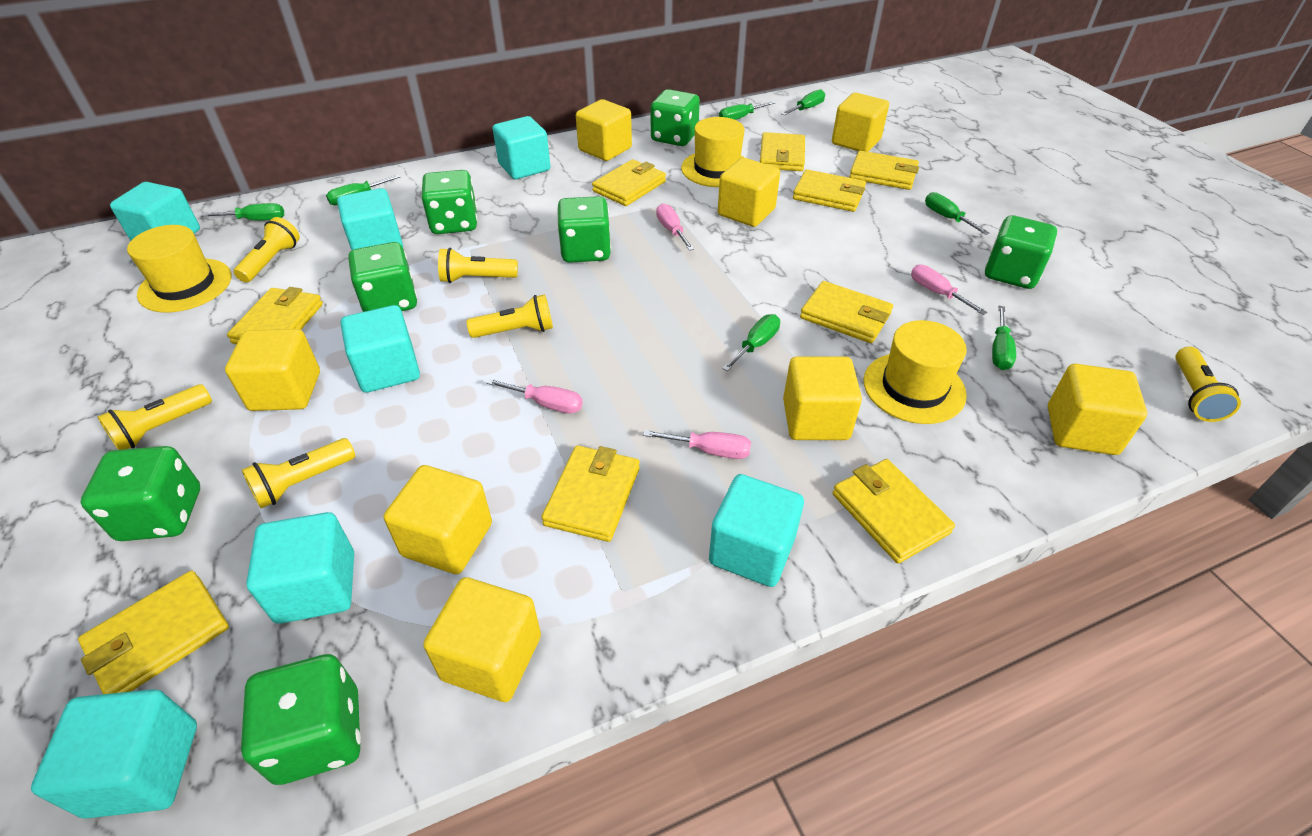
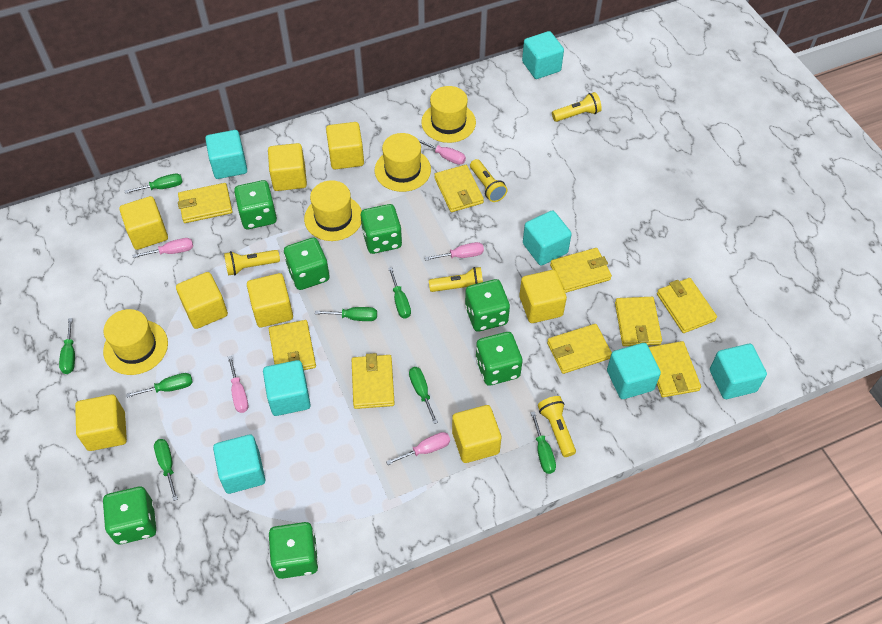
green screwdriver: [201,203,284,220] [326,175,400,205] [719,101,775,120] [722,314,780,371] [781,89,825,116] [925,192,989,235] [992,306,1016,370] = 7 -> [59,318,75,374] [125,173,183,194] [126,373,193,398] [154,439,178,501] [315,307,377,321] [388,267,411,319] [409,367,438,424] [531,411,556,474] = 8
pink screwdriver: [487,379,583,414] [643,430,751,459] [656,203,694,251] [911,264,987,315] = 4 -> [133,238,193,258] [228,356,248,413] [386,432,450,465] [418,139,466,165] [425,242,484,261] = 5
yellow flashlight: [97,384,212,450] [234,217,300,283] [242,438,355,508] [438,248,518,283] [466,294,553,338] [1175,347,1241,422] = 6 -> [224,250,280,276] [429,267,483,292] [470,159,507,202] [538,396,576,457] [552,92,602,122] = 5
yellow hat: [127,225,232,312] [681,117,745,187] [864,320,967,424] = 3 -> [103,309,168,375] [304,180,362,241] [375,133,431,192] [421,86,476,143] = 4

